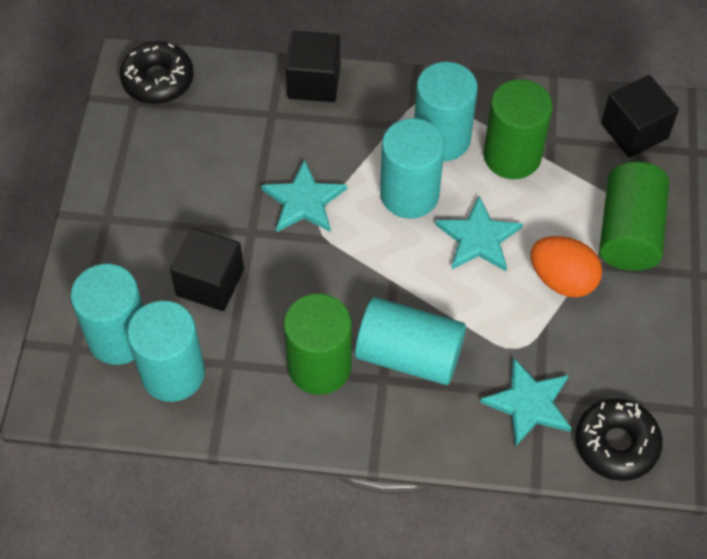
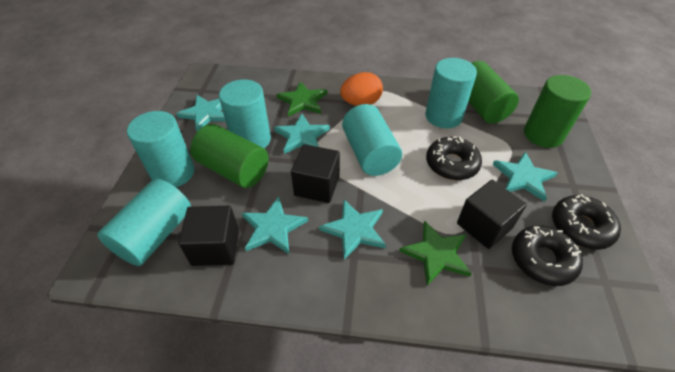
black donut: [120,41,194,104] [575,398,663,481] = 2 -> [426,136,482,180] [512,225,583,286] [552,194,621,250] = 3
green star: none = 0 -> [276,81,327,117] [399,220,472,285] = 2
turquoise star: [261,159,347,232] [435,196,523,271] [480,358,572,447] = 3 -> [176,95,225,131] [242,196,308,254] [274,114,330,154] [319,200,386,260] [492,152,557,202] = 5

